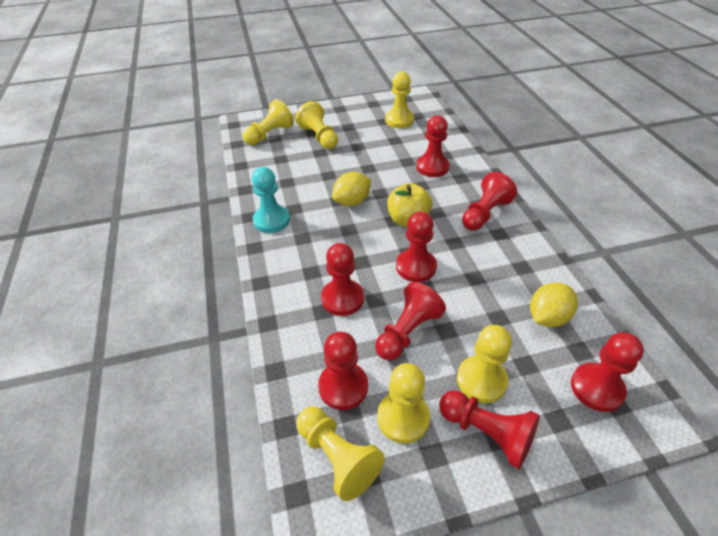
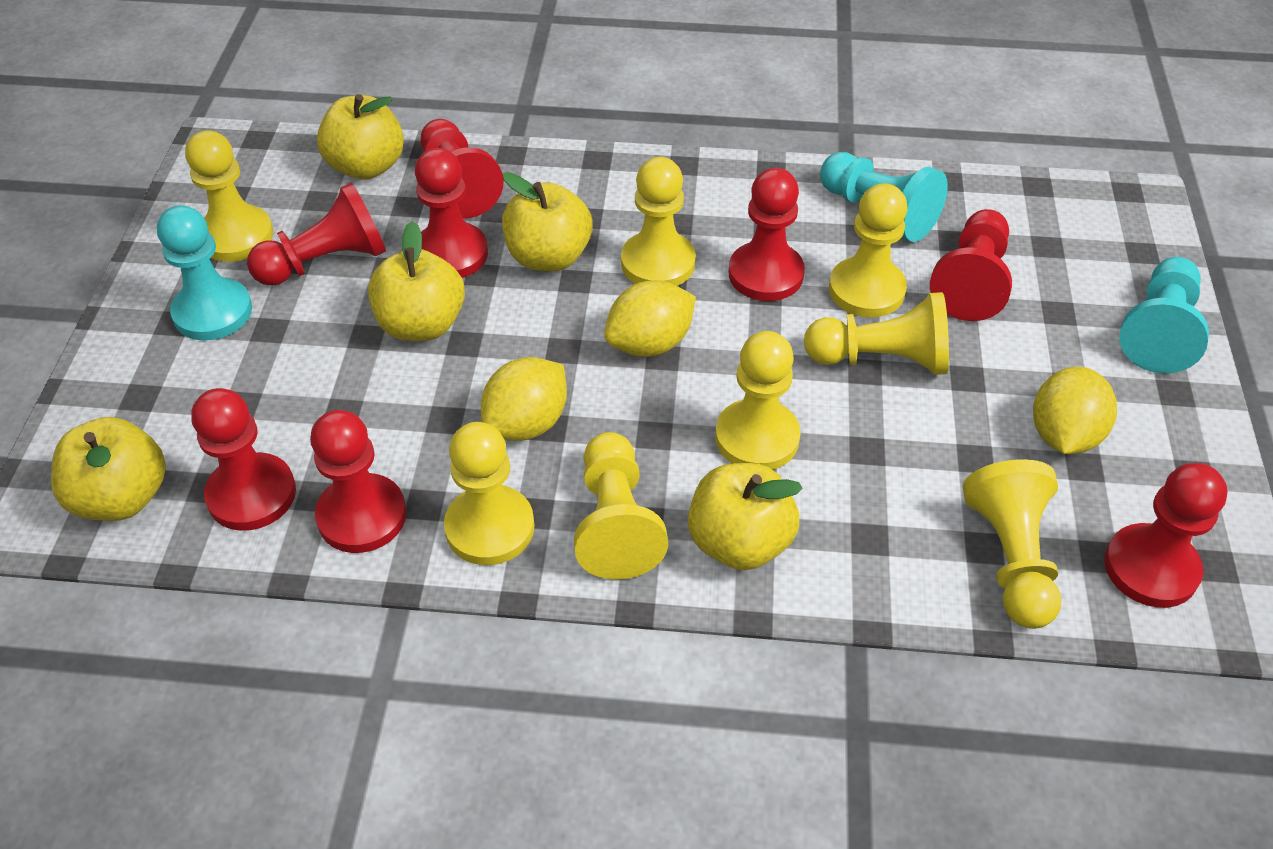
turquoise pawn: [252,167,290,233] = 1 -> [157,205,252,341] [820,152,948,242] [1119,257,1209,373] = 3
yellow apple: [387,183,432,227] = 1 -> [51,417,166,521] [317,94,404,180] [368,221,465,341] [502,172,593,271] [688,463,803,570] = 5
yellow lemon: [332,172,371,206] [530,282,578,327] = 2 -> [481,357,567,441] [604,280,696,357] [1033,367,1117,454] = 3
yellow pawn: [243,99,294,145] [295,101,338,149] [296,407,385,501] [377,363,430,444] [385,72,414,128] [457,325,512,403] = 6 -> [185,130,273,262] [444,422,535,565] [574,432,668,580] [621,157,696,286] [715,331,801,470] [804,292,949,375] [829,183,908,317] [963,459,1062,629] = 8

